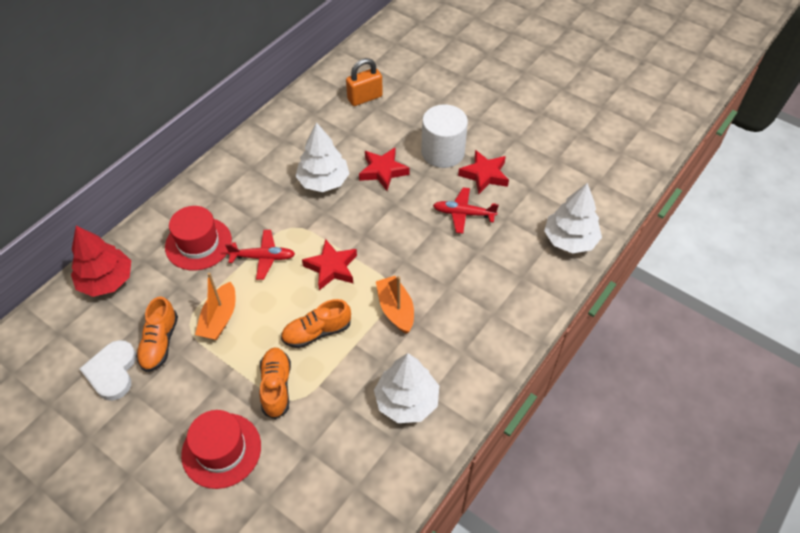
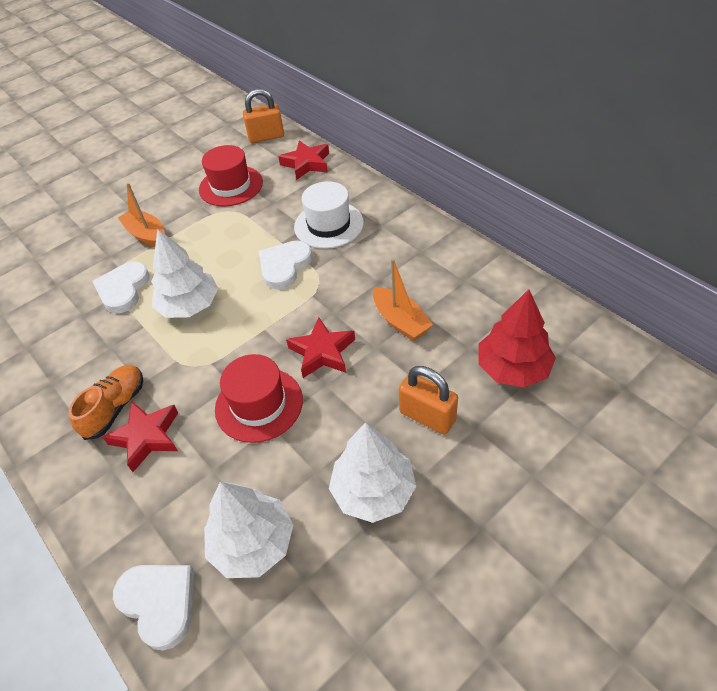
orange padlock: [346,58,383,106] = 1 -> [243,89,284,143] [399,366,458,434] = 2
orange shoe: [136,297,178,372] [259,347,291,419] [281,299,351,348] = 3 -> [68,365,143,440] = 1
red plane: [225,230,295,280] [433,187,499,234] = 2 -> none = 0
white cylinder: [421,104,468,168] = 1 -> none = 0
white hat: none = 0 -> [294,181,364,249] = 1
white heart: [79,340,136,401] = 1 -> [92,261,150,313] [113,565,194,651] [259,241,313,289] = 3

